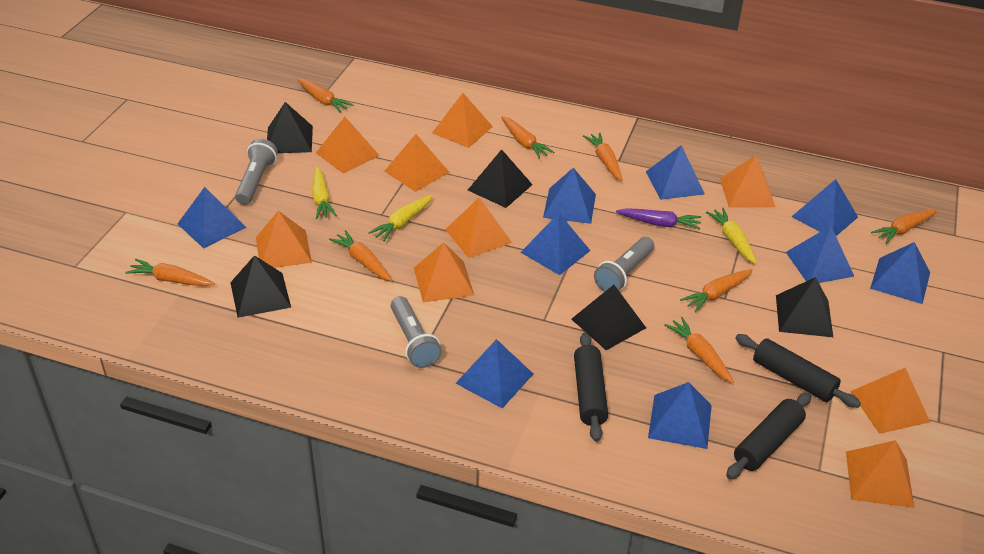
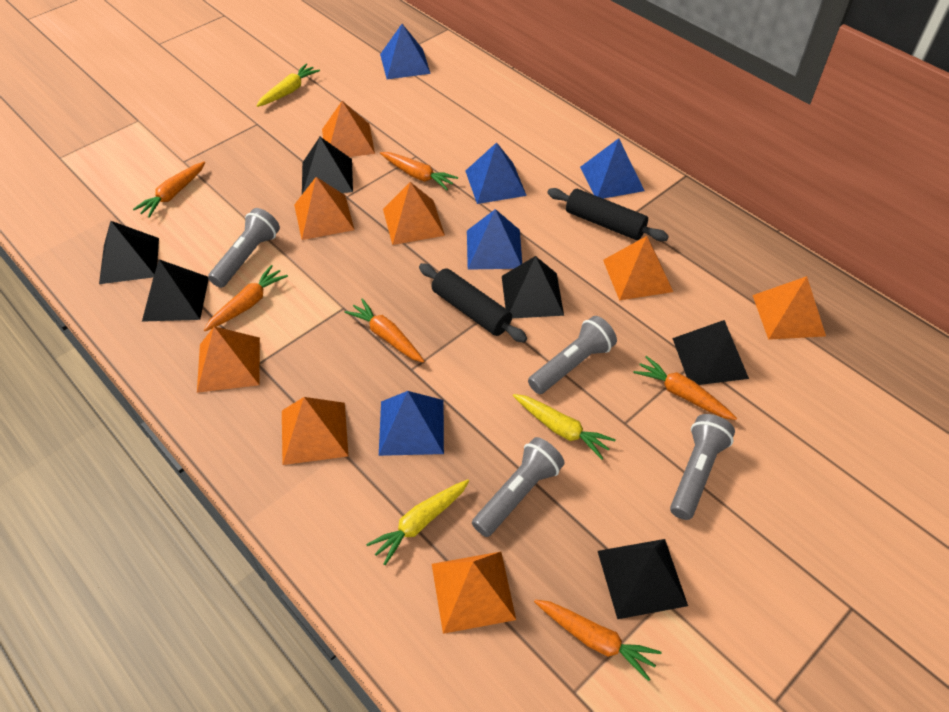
black pyramid: [230,255,291,318] [267,102,313,153] [468,149,533,208] [571,285,646,350] [776,277,833,337] = 5 -> [99,221,159,284] [142,259,209,322] [302,137,353,194] [502,256,564,318] [598,539,688,619] [672,320,749,385] = 6
black rolling pin: [574,332,608,442] [726,392,812,479] [735,334,861,408] = 3 -> [419,263,527,343] [547,188,669,241] = 2
blue pyramid: [178,187,247,249] [456,339,533,408] [520,213,591,275] [543,168,596,224] [646,145,705,200] [648,382,712,449] [786,226,855,283] [791,179,858,236] [870,242,930,304] = 9 -> [379,391,444,456] [380,24,431,79] [466,142,527,204] [467,209,522,270] [580,138,645,199] = 5
grey flashlight: [235,139,278,205] [391,296,442,368] [594,237,654,292] = 3 -> [208,208,280,288] [472,437,565,537] [528,316,617,394] [670,414,735,520] = 4
orange carrot: [125,259,215,286] [297,78,353,113] [329,230,392,281] [501,116,554,159] [583,133,622,181] [664,317,734,383] [680,269,753,312] [871,209,937,244] = 8 -> [133,161,205,218] [204,265,288,331] [344,298,424,363] [380,152,458,190] [534,600,662,681] [633,356,737,420] = 6
orange pyramid: [256,211,312,268] [316,117,380,174] [384,134,449,192] [414,242,474,303] [432,93,493,148] [445,197,512,258] [720,155,775,208] [846,440,915,508] [850,368,930,434] = 9 -> [197,326,260,393] [282,397,348,465] [294,177,354,240] [322,101,375,157] [383,182,445,245] [432,552,516,634] [603,236,673,301] [753,276,826,340] = 8
purple carrot: [616,208,701,230] = 1 -> none = 0

